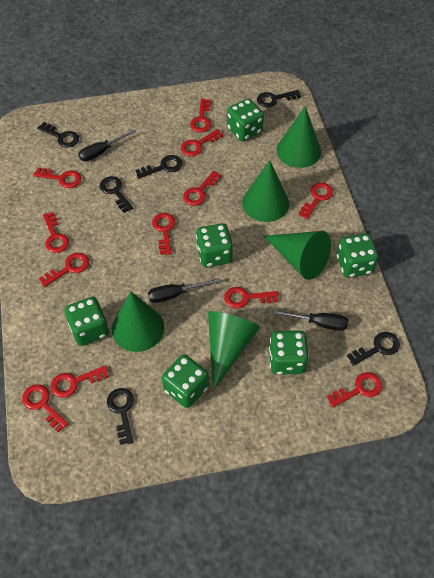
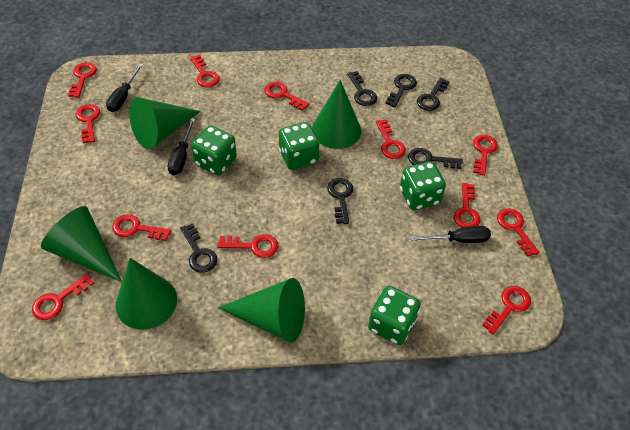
green dice: [65,297,109,346] [162,354,209,408] [196,223,233,267] [227,99,264,141] [269,330,309,375] [337,234,378,278] = 6 -> [191,125,237,175] [279,122,319,170] [368,286,421,345] [400,161,446,210] = 4

